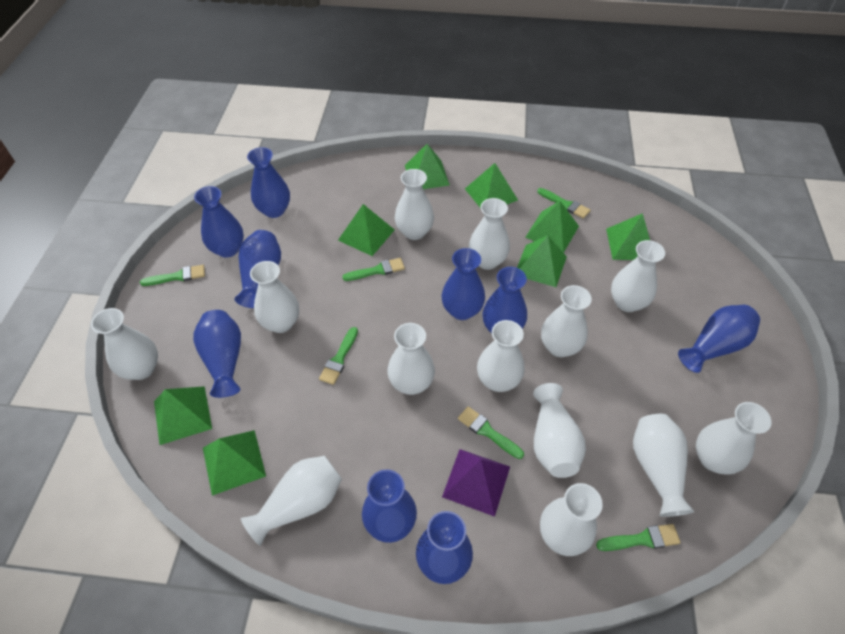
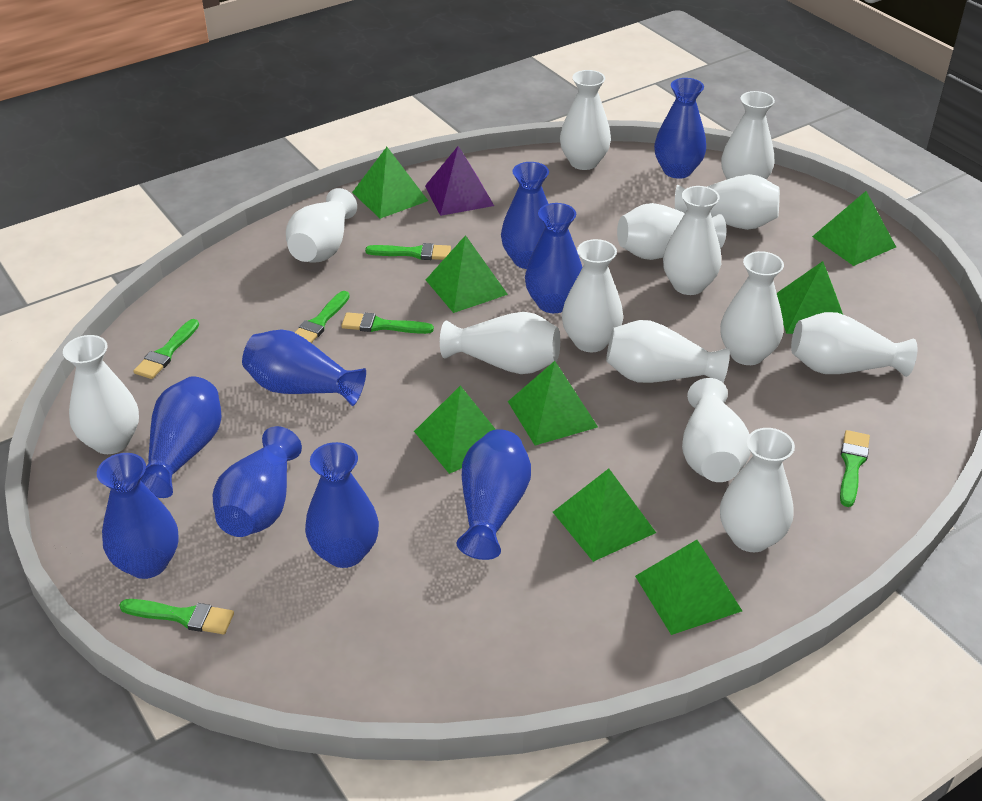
white vase: [91,308,158,380] [241,456,342,546] [250,261,299,333] [387,323,435,395] [395,169,434,240] [469,198,510,270] [477,320,525,392] [533,383,586,478] [540,483,603,556] [541,285,592,357] [611,240,665,312] [633,414,694,517] [696,402,772,475] = 13 -> [63,335,139,454] [286,188,357,263] [440,312,560,374] [560,70,611,170] [562,239,623,352] [606,320,730,383] [617,203,726,260] [663,186,721,295] [675,174,780,230] [682,378,751,482] [720,251,784,365] [720,428,795,552] [721,91,775,179] [791,312,917,377] = 14

